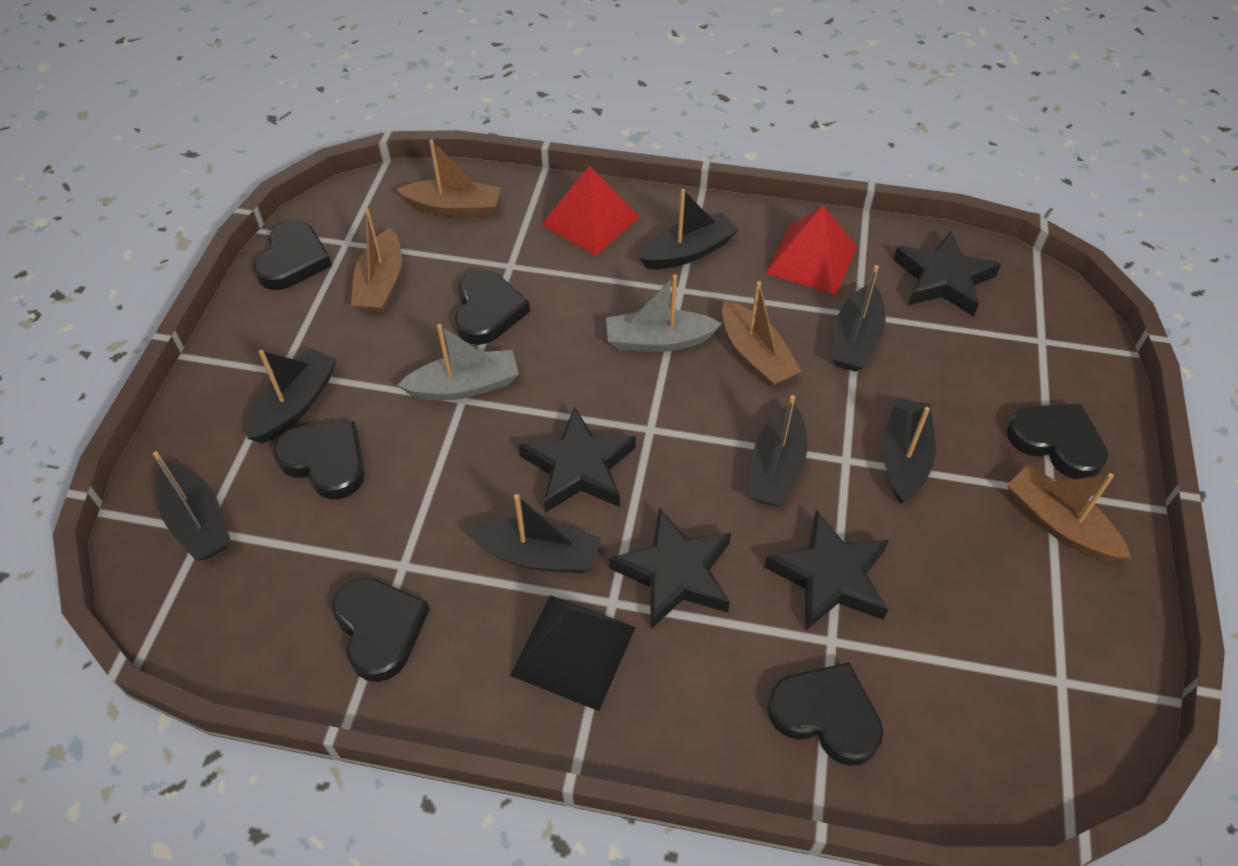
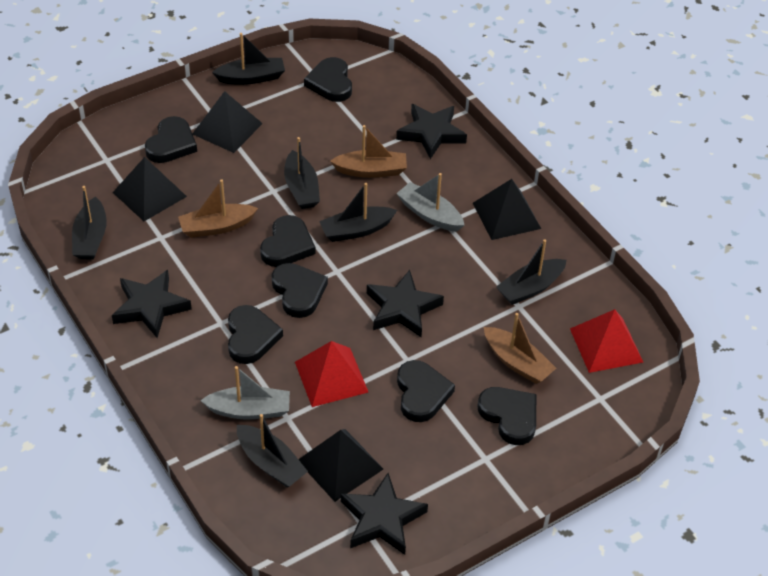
black boat: [153,451,231,561] [247,348,337,443] [467,494,601,573] [639,189,739,269] [749,395,807,507] [831,265,886,372] [883,398,936,504] = 7 -> [72,186,107,260] [212,33,285,85] [237,414,308,487] [284,137,320,209] [319,183,397,242] [496,239,566,305] = 6
black heart: [253,220,332,290] [274,421,365,499] [332,577,430,682] [455,270,530,345] [767,663,883,766] [1007,404,1108,479] = 6 -> [145,116,197,163] [228,305,283,364] [260,215,315,267] [272,263,328,318] [304,57,352,102] [397,360,455,422] [477,387,536,445] = 7
black pyramid: [510,595,636,711] = 1 -> [112,157,187,221] [192,91,263,153] [298,429,383,502] [473,179,541,240] = 4
brown boat: [351,208,402,313] [396,139,501,217] [722,281,802,387] [1007,465,1131,562] = 4 -> [178,179,258,238] [330,125,407,178] [484,313,556,384] = 3

